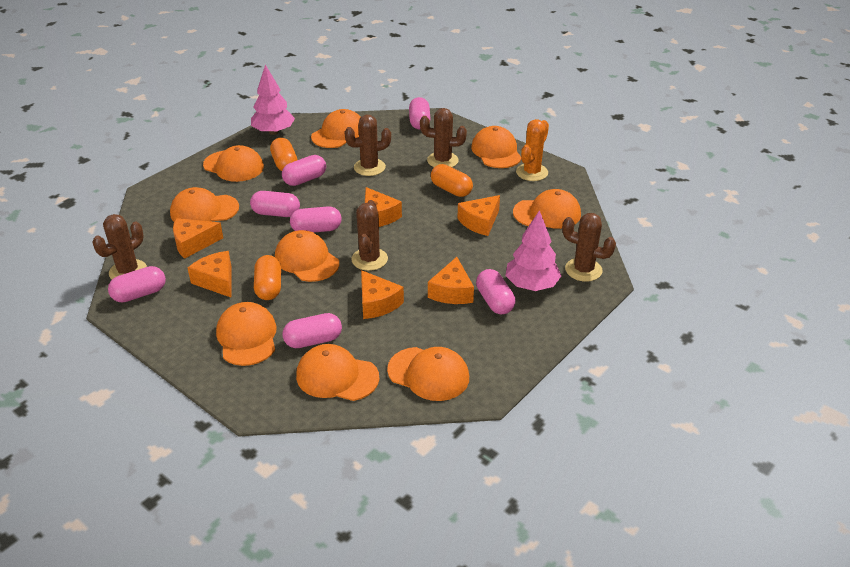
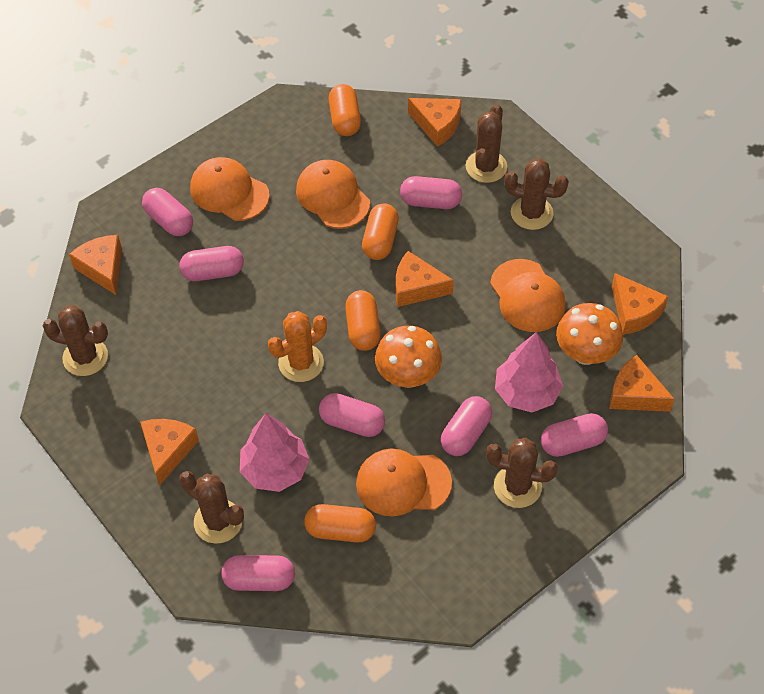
orange cap: [170,187,239,222] [203,145,264,182] [216,302,276,366] [275,230,339,282] [296,344,380,401] [311,109,361,148] [387,347,469,401] [471,126,521,168] [513,189,581,229] = 9 -> [190,157,269,221] [296,160,370,229] [356,448,452,516] [490,259,566,332] = 4
orange capsule: [254,255,281,300] [270,138,298,171] [431,164,473,197] = 3 -> [304,504,376,542] [329,84,361,136] [345,290,380,351] [362,203,399,260] = 4
orange mushroom: none = 0 -> [375,325,442,388] [556,303,623,365] = 2

